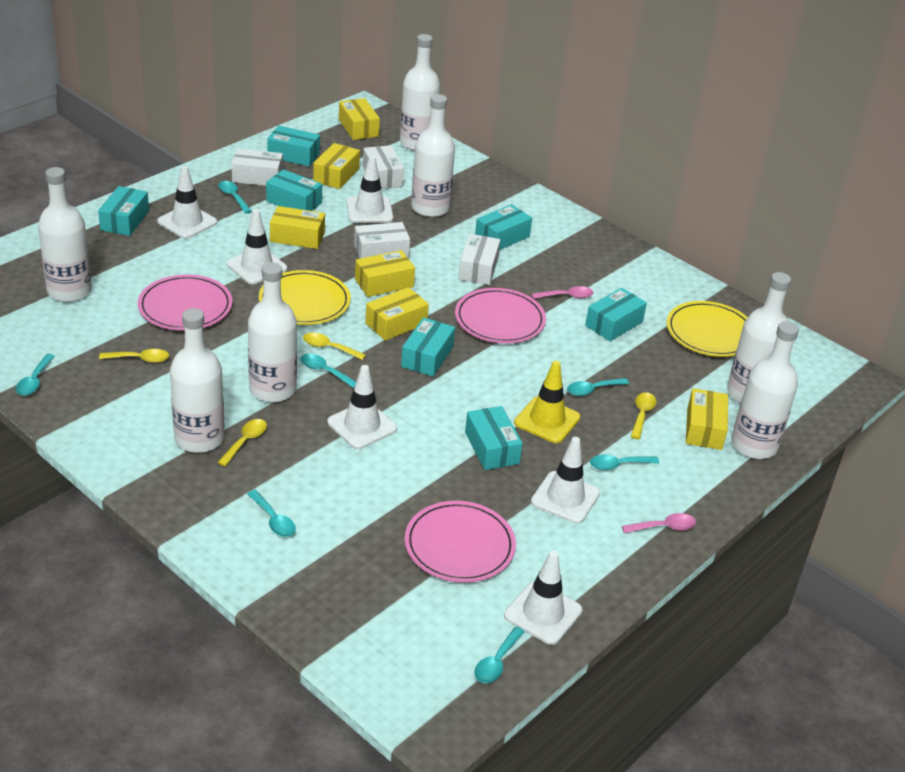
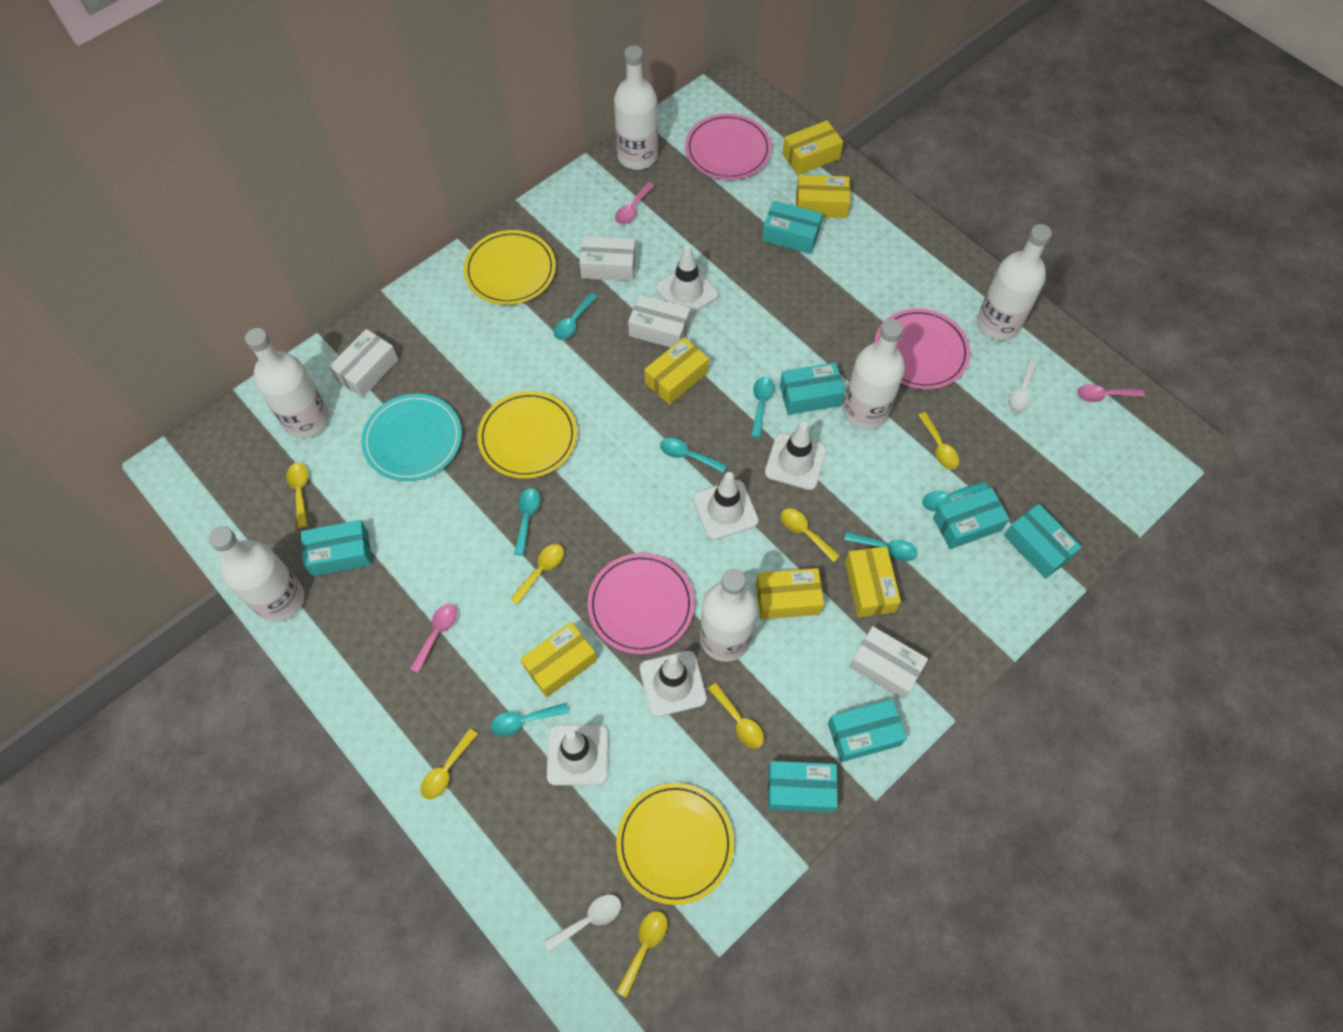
pink spoon: [532,286,593,299] [622,513,696,533] = 2 -> [410,604,457,673] [615,182,655,224] [1077,384,1145,402] = 3
turquoise plate: none = 0 -> [361,394,462,481] = 1
white bottle: [38,167,92,302] [170,308,224,453] [248,262,297,402] [400,34,440,151] [411,94,455,217] [727,272,791,403] [731,321,799,459] = 7 -> [209,526,305,622] [245,328,329,439] [614,45,658,170] [700,569,757,662] [843,319,905,430] [977,224,1052,341] = 6
white spoon: none = 0 -> [543,894,621,952] [1008,360,1037,413] = 2
white traffic cone: [157,166,217,239] [226,209,287,284] [327,365,397,449] [346,155,393,223] [504,551,582,645] [531,437,600,524] = 6 -> [547,724,608,786] [640,651,707,717] [655,244,718,314] [693,472,759,540] [765,422,827,490] = 5
yellow plate: [259,270,351,325] [667,301,748,357] = 2 -> [464,230,556,305] [477,391,577,479] [616,783,734,905] = 3
yellow spoon: [99,349,169,363] [217,419,267,466] [303,332,366,360] [631,392,656,439] = 4 -> [286,463,308,528] [421,728,478,799] [510,544,564,605] [616,911,667,998] [708,683,764,749] [781,508,840,562] [918,412,959,470] = 7
yellow traffic cone: [514,361,580,443] = 1 -> none = 0

